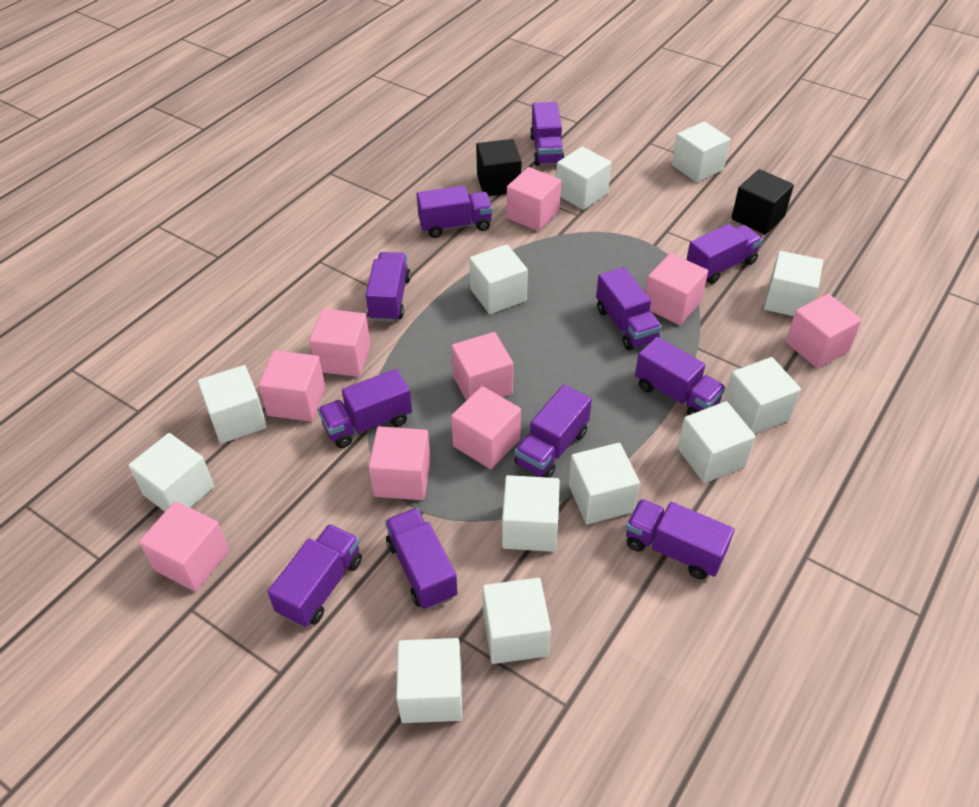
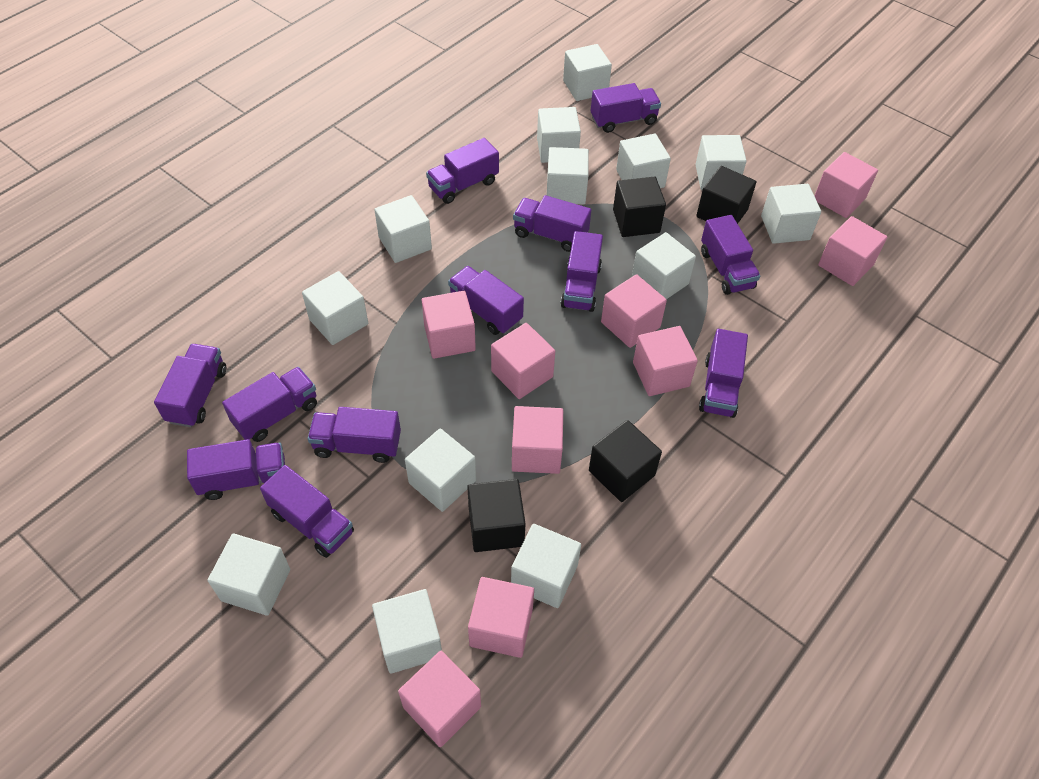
black cube: [476,139,522,196] [731,169,794,235] = 2 -> [467,479,526,552] [589,420,662,502] [613,177,666,237] [696,166,756,224] = 4
purple truck: [268,524,362,627] [318,369,412,448] [366,252,411,322] [385,508,458,610] [417,186,493,238] [514,385,592,478] [530,102,565,166] [596,267,662,351] [626,499,734,579] [635,337,726,415] [687,224,763,284] = 11 -> [154,344,226,427] [187,439,285,500] [222,367,317,442] [260,465,354,558] [308,407,401,463] [426,138,499,204] [448,266,524,335] [513,195,591,252] [560,231,603,312] [591,83,661,133] [699,329,748,418] [701,215,760,295] = 12
white cube: [128,433,214,512] [198,365,267,444] [396,638,462,723] [469,244,528,314] [483,578,551,664] [502,475,560,552] [556,146,611,210] [569,443,640,524] [672,121,730,183] [677,401,756,483] [724,357,801,434] [764,251,823,316] = 12 -> [208,533,290,616] [302,271,368,345] [372,589,442,674] [374,195,432,263] [405,428,476,512] [511,524,581,608] [537,107,581,163] [547,147,589,204] [563,44,612,101] [616,134,671,188] [632,232,696,299] [695,135,747,190] [761,184,821,244] = 13

